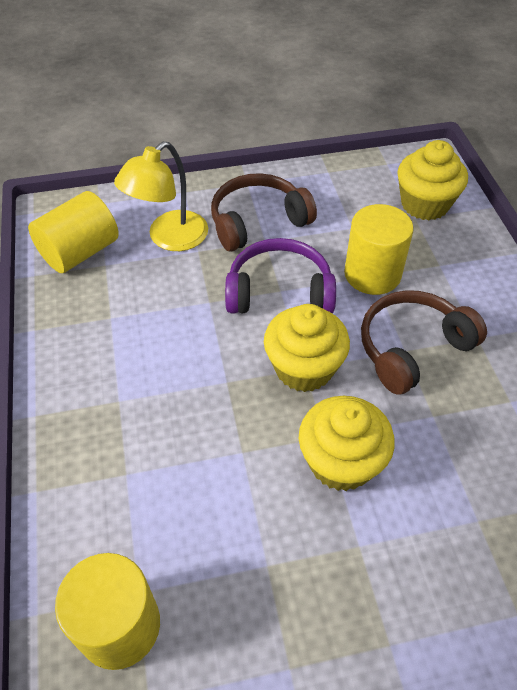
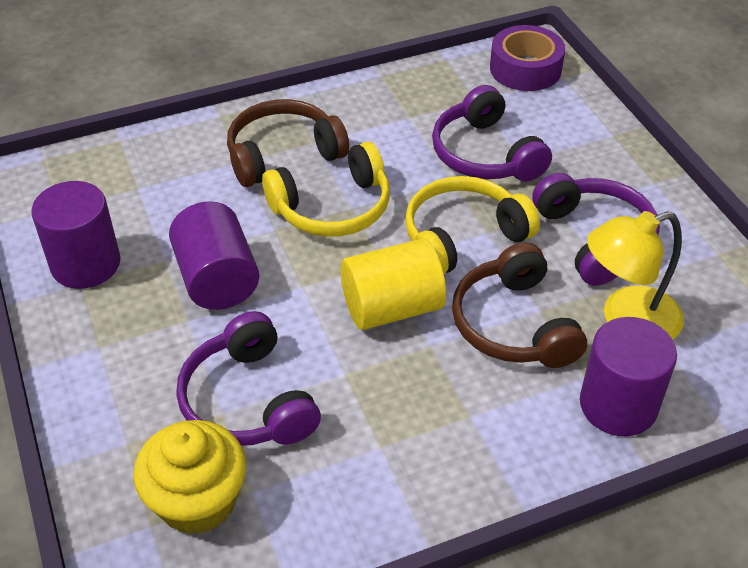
purple cylinder: none = 0 -> [31,181,120,289] [169,201,259,310] [580,317,677,436] = 3
purple headphones: [225,238,336,314] = 1 -> [176,311,321,446] [432,85,552,181] [532,173,660,286] = 3
purple tape: none = 0 -> [490,25,565,91] = 1
yellow cupcake: [264,304,350,392] [299,396,395,491] [397,140,468,220] = 3 -> [133,420,246,534] = 1
yellow cylinder: [28,191,119,273] [55,553,160,670] [344,204,414,295] = 3 -> [340,239,446,330] = 1
yellow headphones: none = 0 -> [262,142,390,237] [405,176,540,274] = 2

